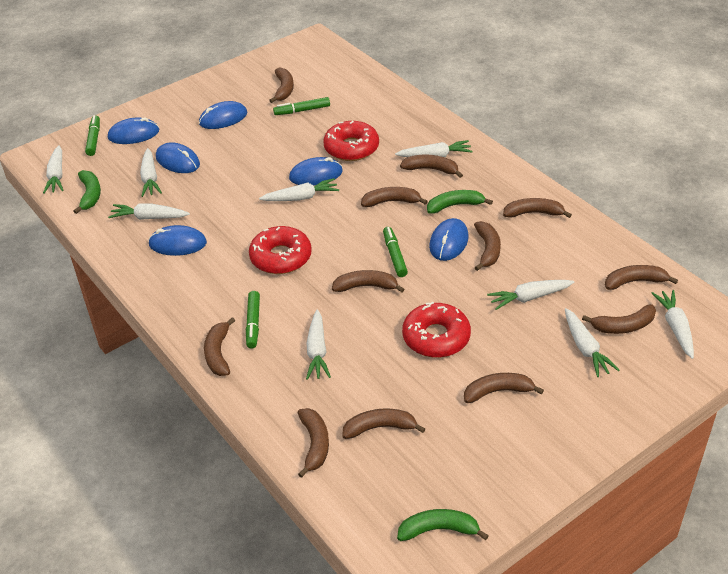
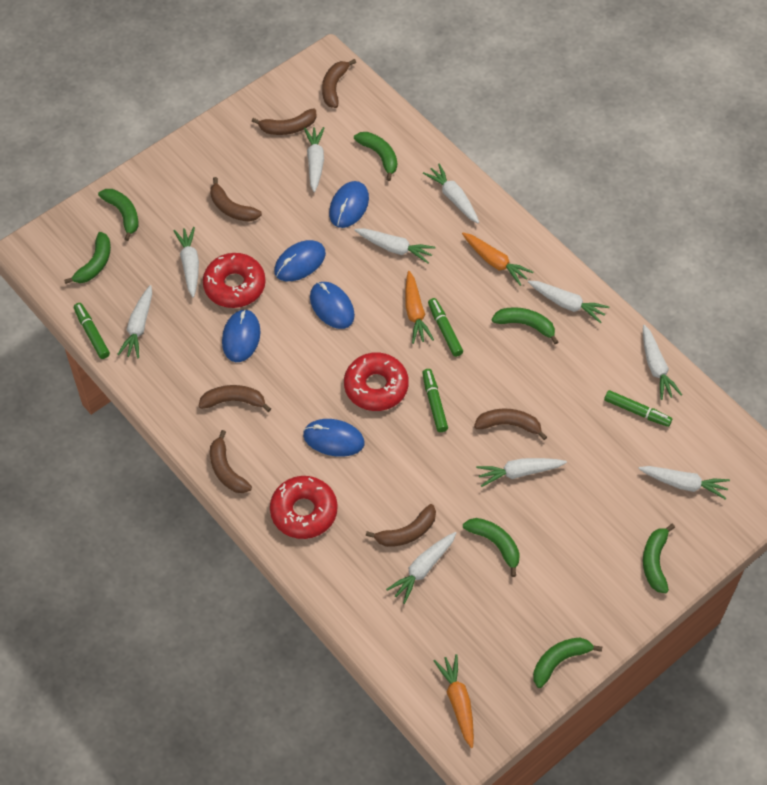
blue mouse: [108,117,159,144] [148,225,207,256] [156,142,200,173] [199,101,247,129] [289,157,343,186] [429,218,469,261] = 6 -> [222,309,260,362] [274,240,326,281] [303,419,365,457] [310,282,355,329] [329,181,369,228] = 5
brown banana: [204,317,235,376] [269,67,294,103] [298,408,329,478] [332,270,404,292] [342,408,425,439] [361,187,428,207] [400,154,463,178] [464,373,544,403] [474,221,501,271] [503,198,572,218] [582,304,656,334] [605,265,678,290] = 12 -> [198,385,271,412] [210,177,262,222] [210,430,252,493] [252,109,317,135] [322,59,356,108] [366,504,436,547] [474,409,547,440] = 7
green banana: [73,170,101,214] [397,509,489,541] [427,190,493,214] = 3 -> [64,232,111,284] [98,189,139,241] [354,132,397,181] [463,518,520,577] [492,307,558,344] [533,638,602,688] [643,524,675,593] = 7
orange carrot: none = 0 -> [405,271,434,344] [434,654,474,748] [462,233,533,286] = 3
white carrot: [43,145,64,194] [108,203,190,220] [140,148,162,197] [259,178,339,201] [306,309,331,380] [395,140,473,157] [487,280,574,310] [565,308,619,377] [652,290,694,359] = 9 -> [117,285,152,358] [173,227,199,298] [304,127,325,192] [355,228,436,263] [386,532,456,604] [423,163,479,223] [476,458,567,487] [528,281,609,323] [638,466,730,500] [643,325,682,400] = 10

